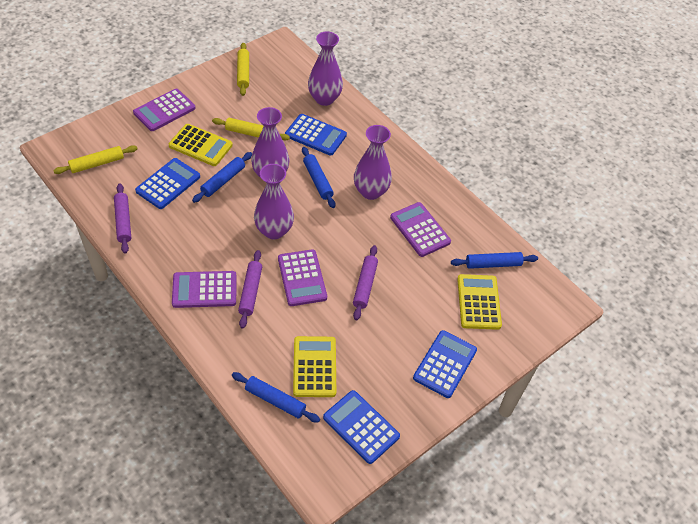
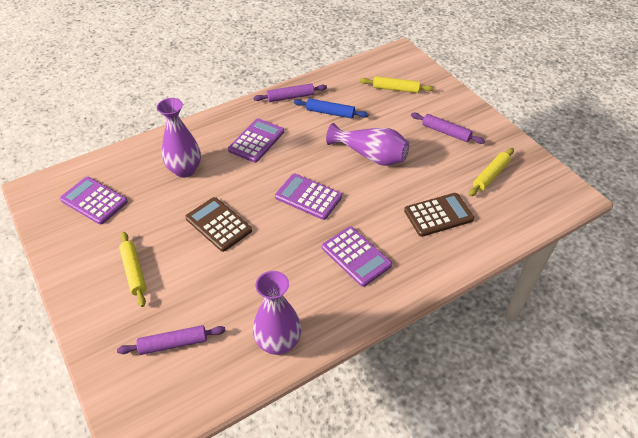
blue calculator: [135,158,200,209] [285,114,347,156] [323,390,400,464] [413,330,477,398] = 4 -> none = 0
blue rolling pin: [192,152,252,203] [232,372,320,423] [302,147,335,208] [451,252,538,269] = 4 -> [294,98,368,119] = 1
brown calculator: none = 0 -> [185,197,252,252] [404,193,474,237] = 2
purple vase: [251,107,289,181] [254,164,294,239] [308,32,343,106] [354,125,392,200] = 4 -> [157,98,201,178] [253,271,301,355] [326,123,409,166] = 3
yellow calculator: [169,124,233,166] [293,336,336,397] [457,274,502,330] = 3 -> none = 0

